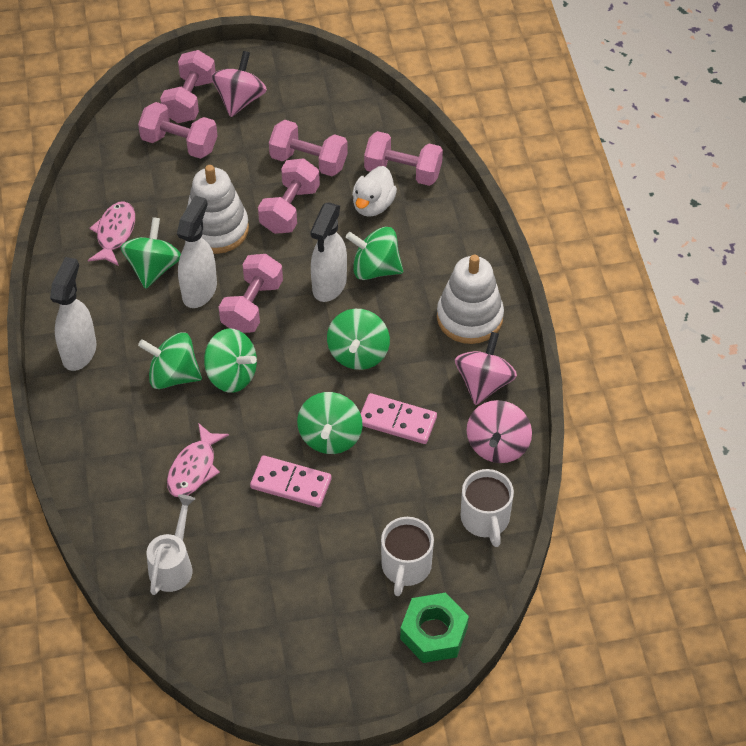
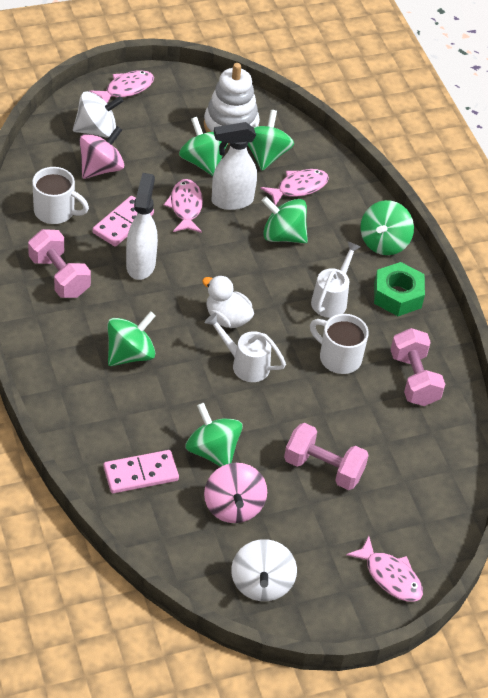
pink dumbbell: [138,102,217,159] [160,50,216,123] [219,254,283,333] [258,158,320,234] [269,120,348,176] [364,131,443,186] = 6 -> [28,229,91,298] [284,423,369,490] [391,328,445,406] = 3
pink fish: [88,201,135,266] [167,423,229,497] = 2 -> [89,70,154,103] [164,179,203,233] [260,169,329,206] [346,536,423,602] = 4
pink spinning top: [211,51,267,117] [455,332,517,405] [467,400,532,463] = 3 -> [79,126,124,179] [204,463,267,523] = 2
white spinning top: none = 0 -> [73,91,123,138] [231,539,297,601] = 2
white spray bottle: [50,257,97,371] [177,196,217,308] [310,203,347,302] = 3 -> [126,173,158,280] [212,122,257,210] = 2
white stacking toy: [186,165,249,254] [437,255,504,344] = 2 -> [204,63,260,145] = 1
white watering can: [147,494,195,595] = 1 -> [205,313,286,382] [311,241,360,318] = 2

